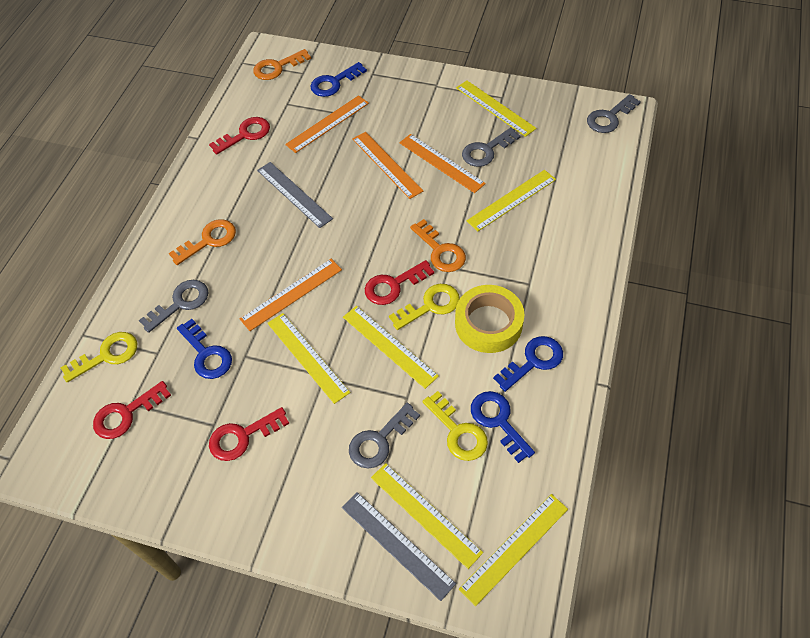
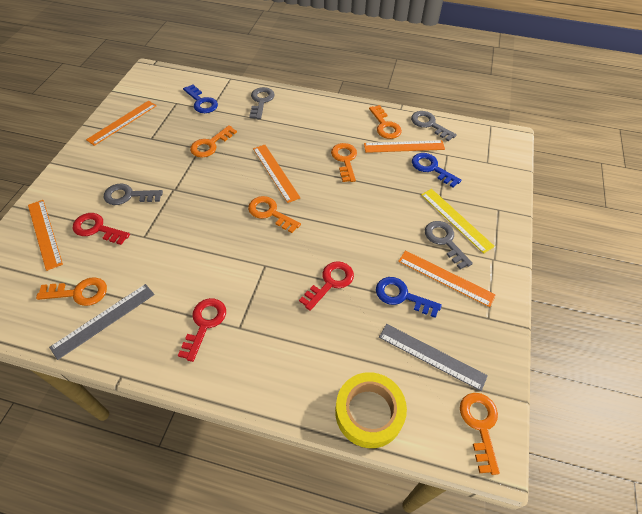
blue key: [177,319,232,379] [310,62,367,97] [471,391,535,463] [493,336,563,392] = 4 -> [183,84,218,113] [376,277,442,318] [412,153,462,187] = 3
orange key: [169,219,236,265] [253,49,311,80] [410,219,466,272] = 3 -> [36,277,107,306] [190,125,237,158] [248,196,301,233] [331,143,357,182] [369,105,402,139] [460,393,500,475] = 6
orange ruler: [240,259,342,331] [285,95,369,153] [352,132,423,199] [399,134,486,193] = 4 -> [28,200,63,271] [86,101,157,146] [253,145,300,203] [364,140,445,153] [398,250,496,307] = 5
red key: [93,381,171,439] [209,117,270,155] [209,407,289,461] [365,260,434,305] = 4 -> [72,213,130,245] [178,298,226,362] [299,261,354,311] = 3
yellow key: [61,332,137,382] [389,284,460,330] [423,391,488,461] = 3 -> none = 0
yellow ruler: [267,313,350,404] [343,306,439,389] [371,463,483,569] [456,80,537,137] [459,494,568,606] [467,170,556,231] = 6 -> [421,189,495,254] = 1

